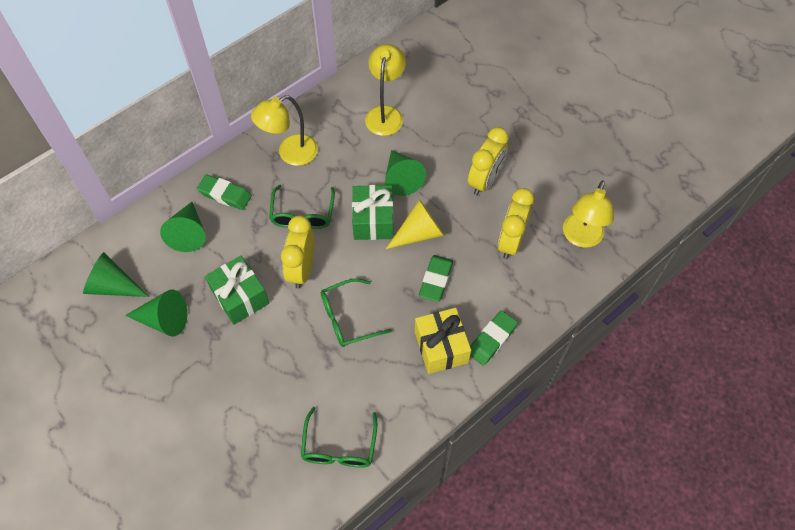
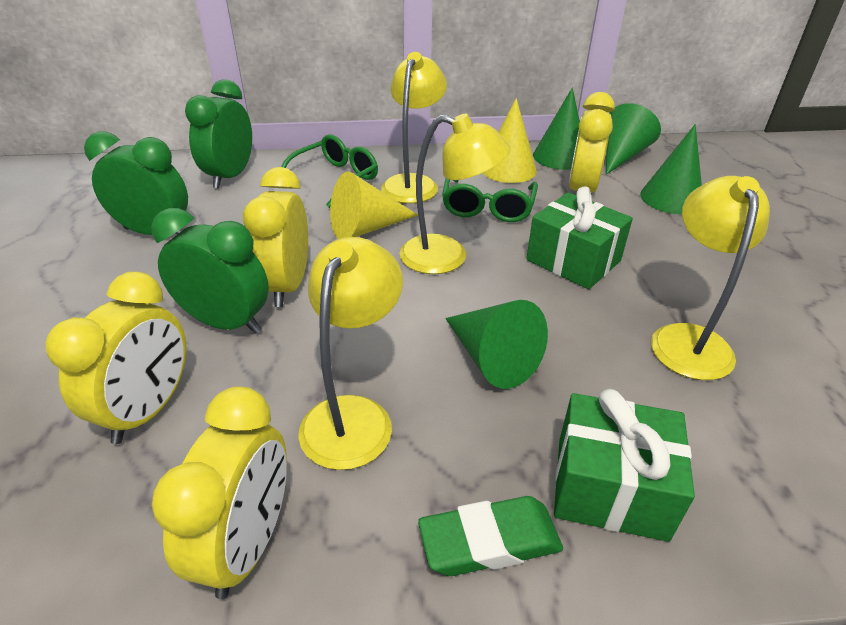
green clock: none = 0 -> [84,132,188,235] [151,208,269,334] [185,79,252,189] = 3
green eraser: [197,175,252,210] [419,255,453,302] [470,311,518,366] = 3 -> [418,496,563,576] = 1
green glasses: [269,185,335,229] [301,407,377,467] [321,278,392,347] = 3 -> [281,134,378,208] [442,179,538,222] = 2
yellow clock: [281,215,315,289] [468,127,509,195] [498,188,534,259] = 3 -> [45,272,186,444] [152,386,287,599] [243,167,308,307] [569,92,615,193] = 4
yellow cone: [386,199,444,249] = 1 -> [330,172,418,239] [482,98,537,183] = 2
yellow gift: [415,308,471,374] = 1 -> none = 0
yellow lamp: [251,95,318,166] [365,44,406,136] [563,180,614,248] = 3 -> [298,237,403,470] [381,52,447,204] [400,113,511,274] [651,176,770,380] = 4

